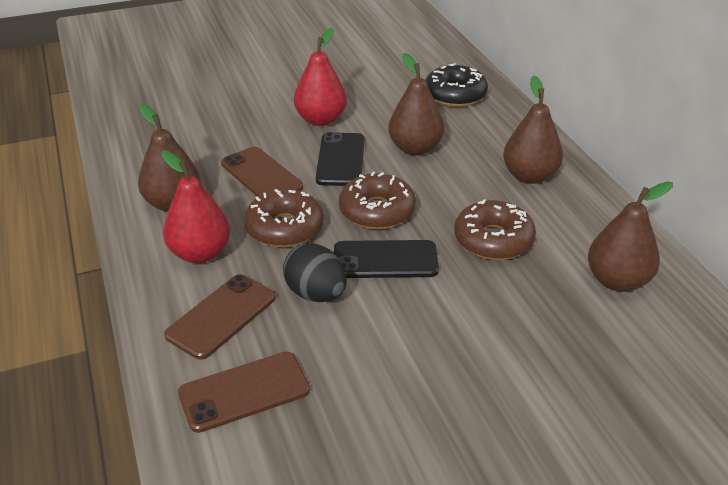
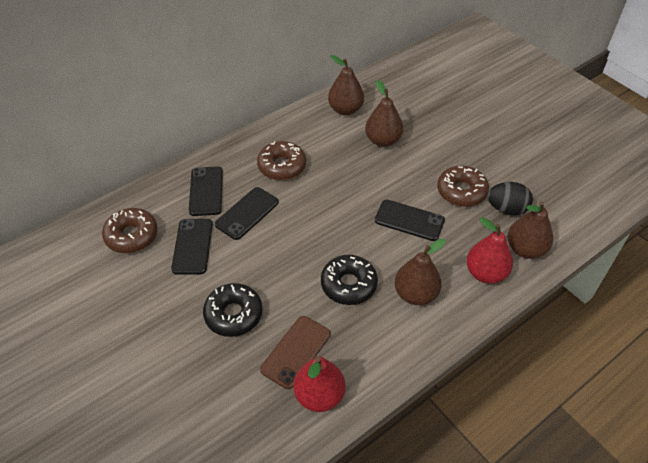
black donut: [426,63,488,107] = 1 -> [203,283,263,337] [321,255,378,305] = 2
black phone: [316,132,365,186] [334,240,439,278] = 2 -> [171,219,213,275] [189,166,223,216] [215,187,279,240] [375,200,445,241] = 4
brown phone: [164,274,276,360] [178,352,310,433] [221,147,303,197] = 3 -> [260,316,330,389] = 1

